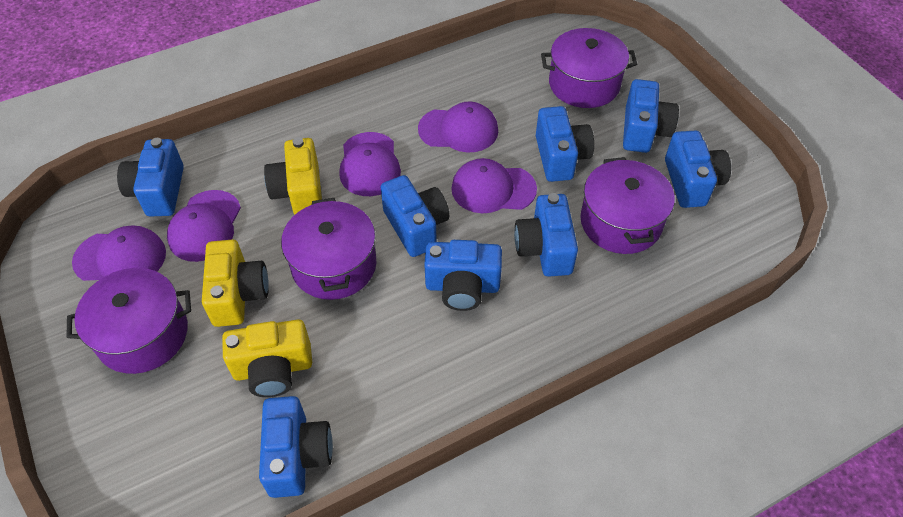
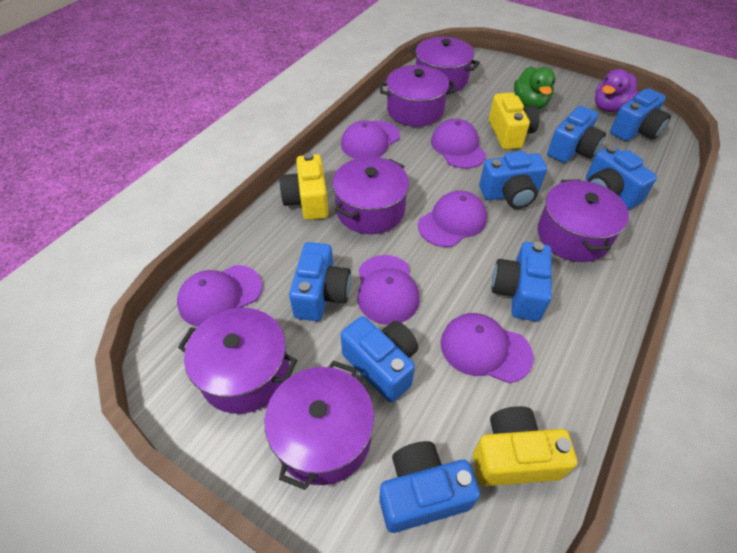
green duck: none = 0 -> [514,66,555,109] = 1
purple cap: [72,225,166,281] [167,190,241,262] [339,132,401,196] [418,102,498,153] [451,158,537,213] = 5 -> [177,265,262,327] [341,120,400,159] [358,255,420,325] [418,190,487,247] [431,119,487,169] [441,313,534,383] = 6
purple duck: none = 0 -> [595,69,639,112] = 1
purple pot: [66,268,191,374] [281,198,377,300] [541,28,637,108] [580,157,675,254] = 4 -> [178,308,297,414] [265,361,374,490] [333,157,409,234] [379,65,456,127] [410,37,480,92] [538,179,629,262] = 6

